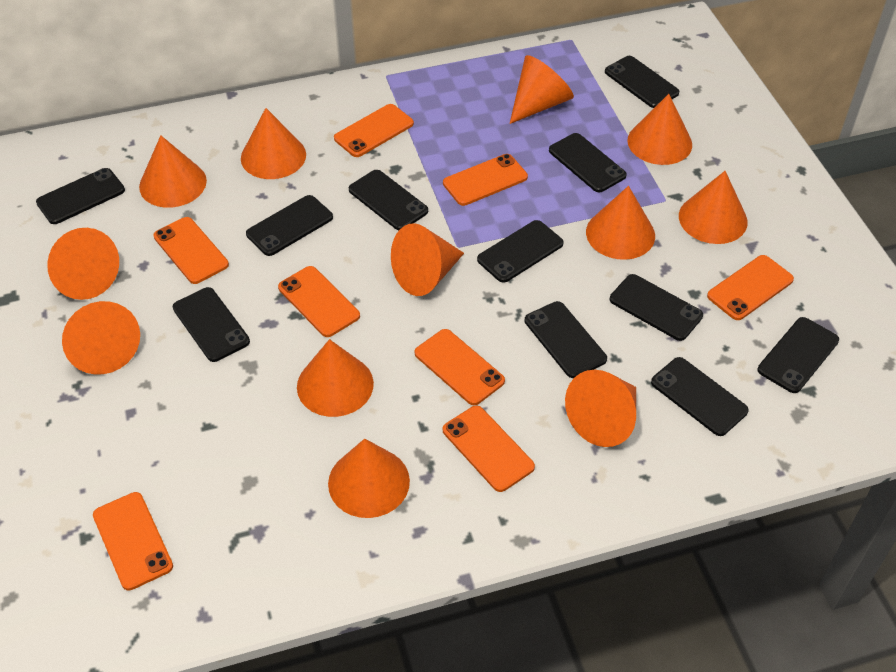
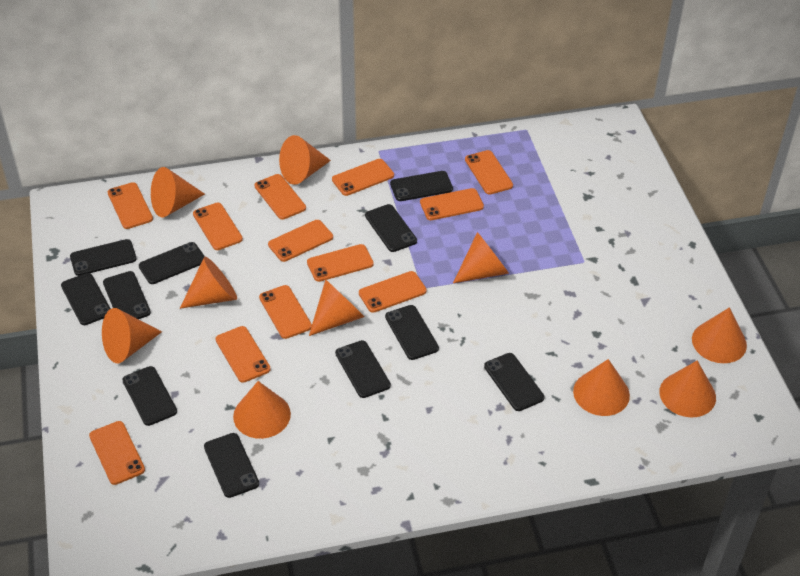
orange cone: [47,228,119,300] [62,301,140,374] [139,135,207,208] [241,108,306,179] [297,339,374,417] [328,438,410,518] [391,223,464,296] [510,55,574,124] [565,370,636,447] [586,186,655,260] [627,94,692,165] [679,171,748,244] = 12 -> [102,308,162,363] [151,167,205,217] [180,257,237,309] [233,381,291,439] [279,135,331,185] [309,279,364,336] [453,232,509,283] [573,359,630,416] [659,360,716,417] [692,307,747,363] = 10
orange phone: [93,492,173,591] [153,217,229,284] [278,266,360,337] [334,104,414,157] [415,329,505,405] [443,154,528,206] [443,406,535,492] [707,255,794,320] = 8 -> [89,421,145,485] [108,182,153,229] [193,203,243,250] [216,326,271,383] [254,174,306,220] [259,285,312,339] [268,220,333,262] [307,244,374,282] [332,159,394,196] [359,271,427,313] [420,188,484,220] [465,150,513,195] = 12

